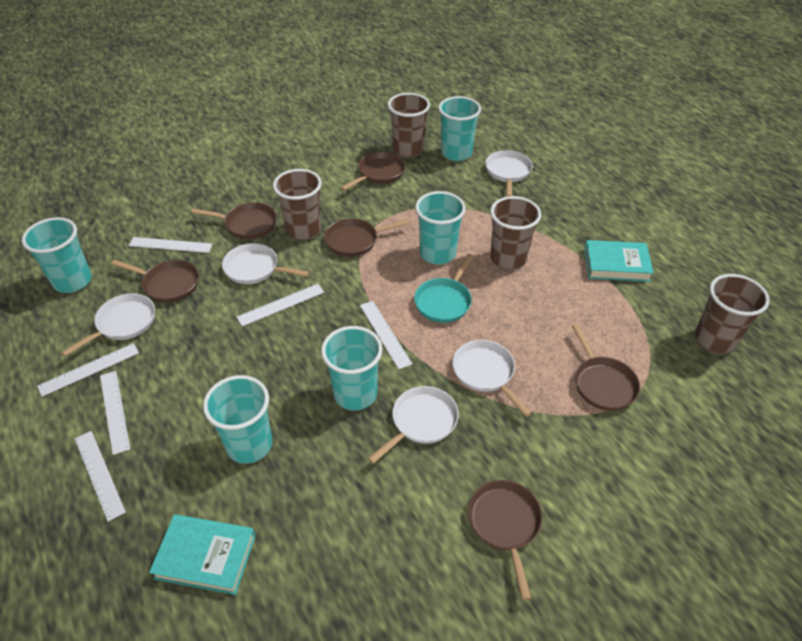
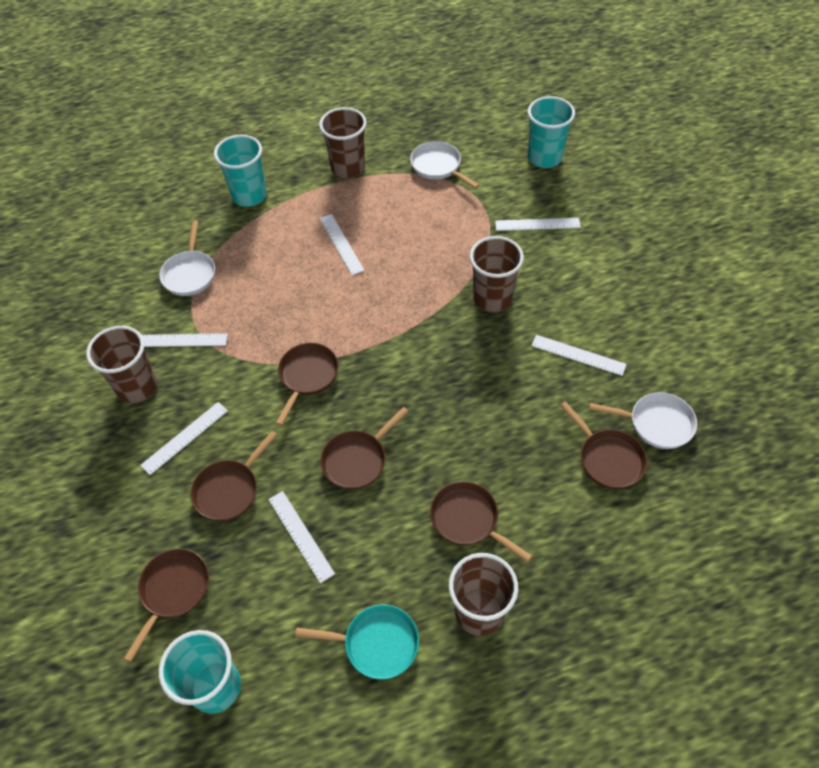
turquoise book: [149,514,256,595] [584,240,654,282] = 2 -> none = 0
turquoise cup: [22,217,92,293] [203,375,272,464] [321,326,382,410] [415,191,466,264] [438,96,481,161] = 5 -> [159,630,241,714] [214,135,267,207] [528,96,575,168] = 3
white pan: [61,293,155,357] [222,243,309,284] [368,386,459,464] [453,340,532,417] [485,150,533,197] = 5 -> [159,221,215,296] [410,141,479,189] [589,392,697,449] = 3

